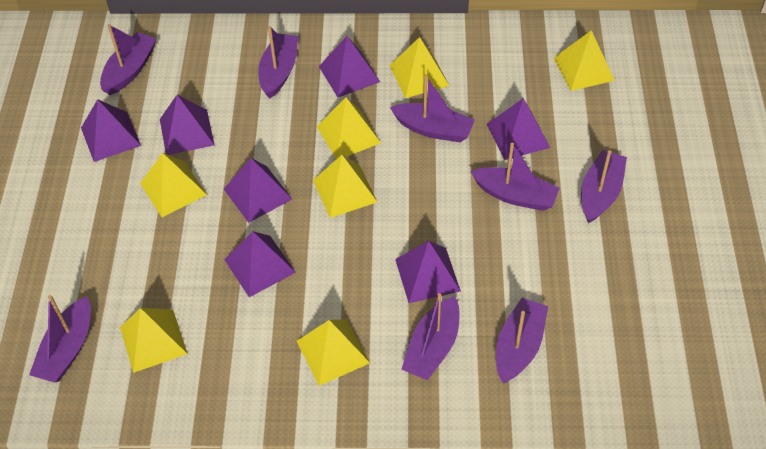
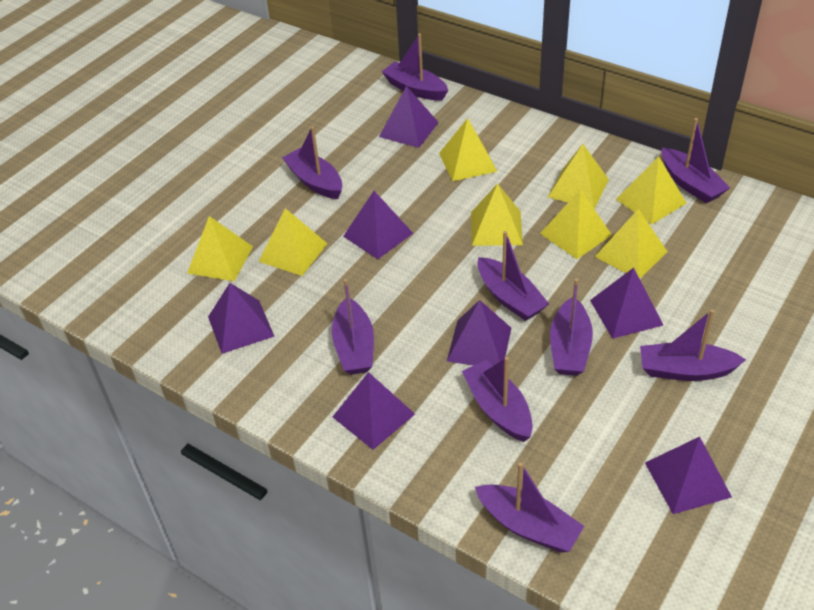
purple boat: [29,295,91,383] [100,24,156,95] [258,26,298,99] [390,75,475,142] [401,293,459,380] [470,142,560,211] [496,297,548,383] [581,150,627,223] = 8 -> [282,126,342,199] [332,279,374,375] [382,34,448,100] [462,357,533,442] [475,462,584,553] [478,231,549,321] [550,278,593,376] [640,309,746,381] [662,118,730,203] = 9
yellow pyramid: [120,308,188,373] [140,153,207,217] [297,319,370,386] [313,155,377,218] [317,97,381,159] [389,37,449,98] [554,30,615,91] = 7 -> [187,216,253,281] [259,208,328,276] [439,118,498,181] [471,183,523,246] [540,189,612,259] [548,144,609,209] [595,209,668,279] [616,156,687,224] = 8

